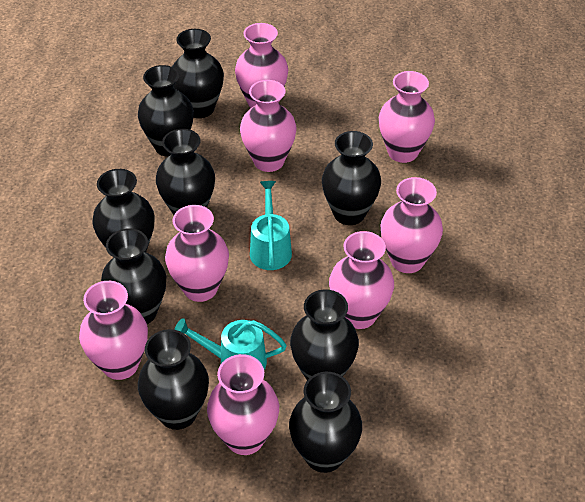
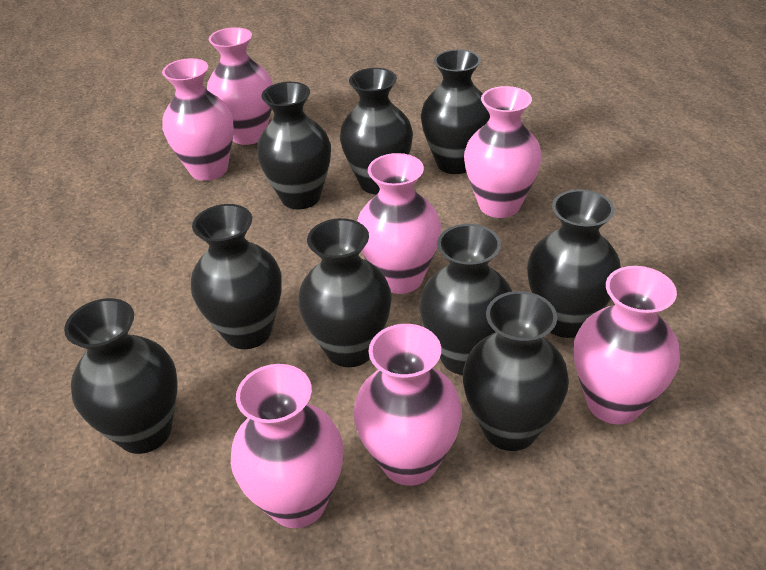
pink vase: [79,281,148,380] [165,205,229,302] [207,354,279,455] [235,23,288,108] [240,80,297,172] [329,231,394,329] [379,71,435,163] [380,177,443,273] = 8 -> [162,58,234,181] [207,27,273,145] [231,364,343,528] [353,324,462,486] [357,153,441,294] [464,86,542,218] [574,266,680,425] = 7
turquoise watering can: [174,318,287,370] [250,181,292,270] = 2 -> none = 0

